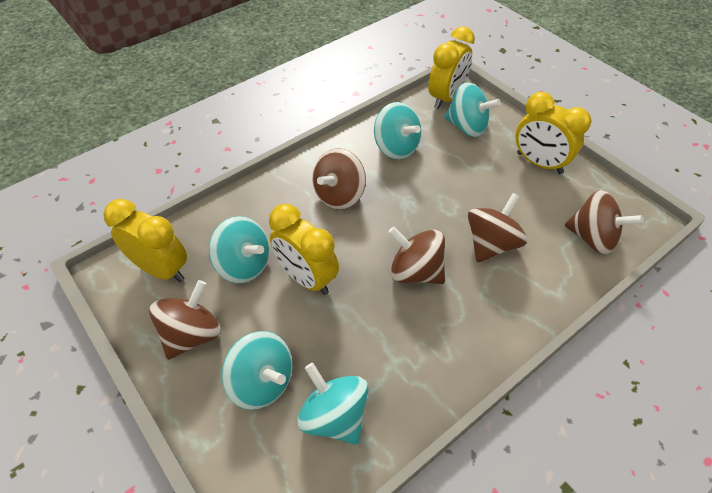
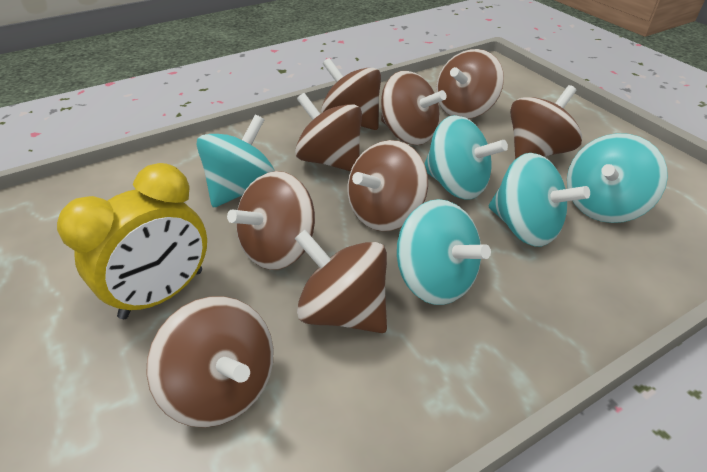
brown spinning top: [149,280,221,360] [312,148,366,210] [388,227,445,284] [468,193,527,262] [565,190,644,255] = 5 -> [146,296,273,428] [227,171,315,270] [294,230,387,333] [295,93,362,171] [321,58,381,130] [348,140,428,231] [381,71,447,145] [436,49,504,119] [510,85,582,159] = 9
yellow clock: [103,199,187,282] [269,204,339,295] [428,27,475,109] [516,92,591,174] = 4 -> [57,163,207,319] = 1

